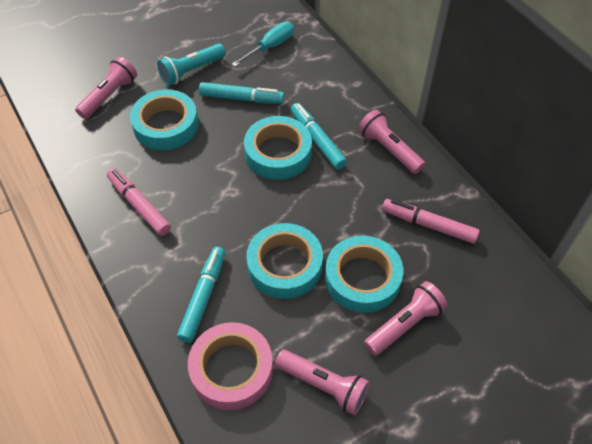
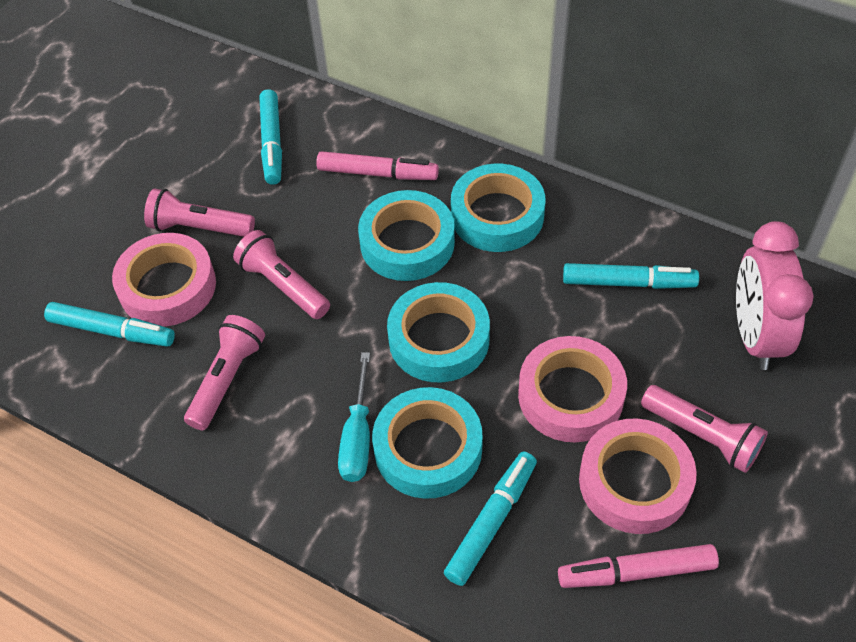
pink clock: none = 0 -> [736,221,814,370] = 1
pink tape: [188,322,273,410] = 1 -> [112,233,216,327] [518,336,627,442] [579,418,697,534] = 3
turquoise flashlight: [157,43,226,86] = 1 -> none = 0
turquoise marker: [177,247,225,343] [199,82,284,104] [291,103,347,170] = 3 -> [44,302,175,347] [259,89,282,185] [444,451,537,586] [563,263,699,289] = 4

